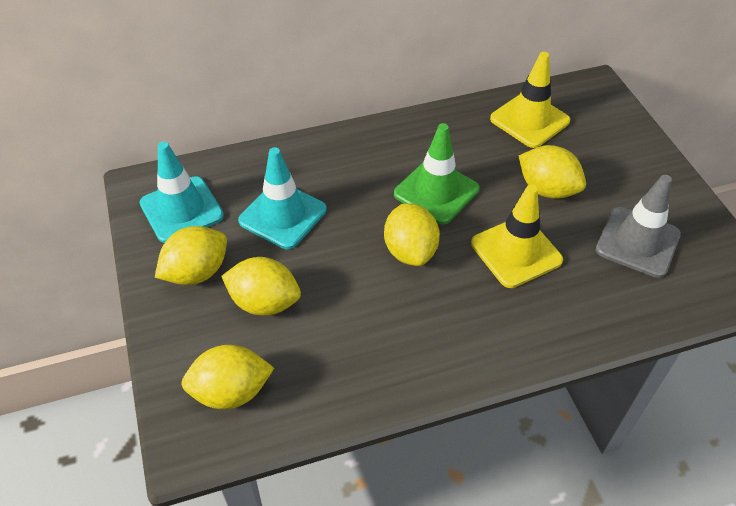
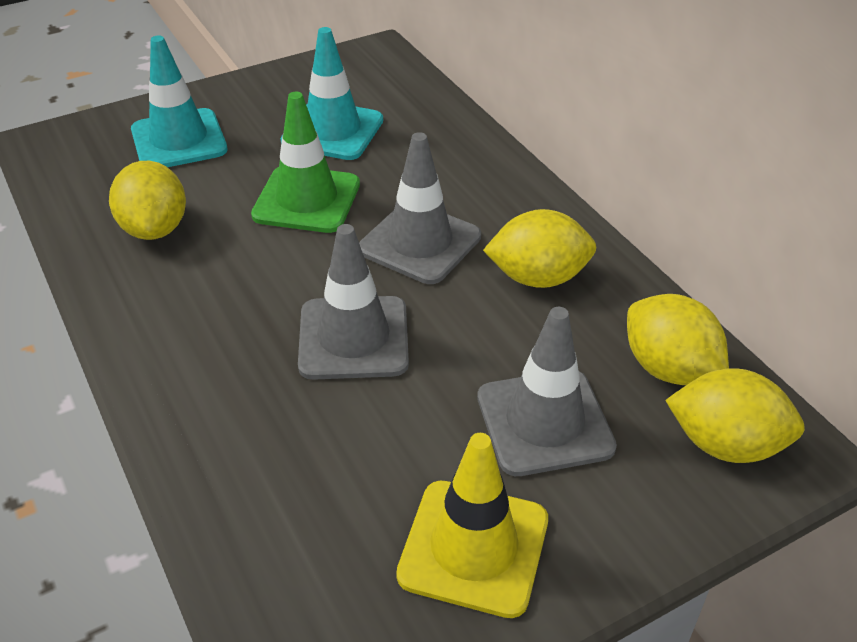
grey traffic cone: [596,175,681,278] = 1 -> [298,224,409,380] [359,132,481,284] [477,307,617,476] = 3
yellow lemon: [155,226,227,285] [181,345,274,409] [222,257,301,316] [384,203,440,266] [519,145,586,199] = 5 -> [109,161,186,240] [483,209,596,288] [627,294,729,385] [665,368,805,463] = 4
yellow traffic cone: [471,185,563,288] [490,52,570,148] = 2 -> [396,433,548,618] = 1

